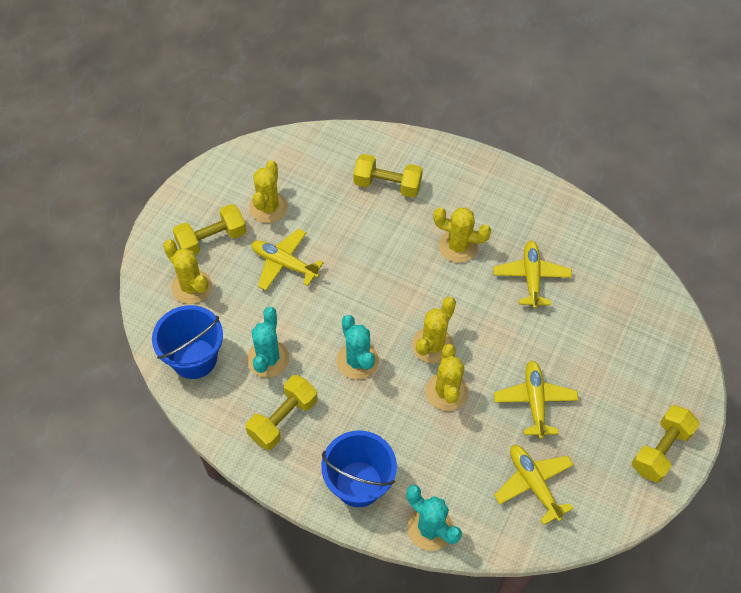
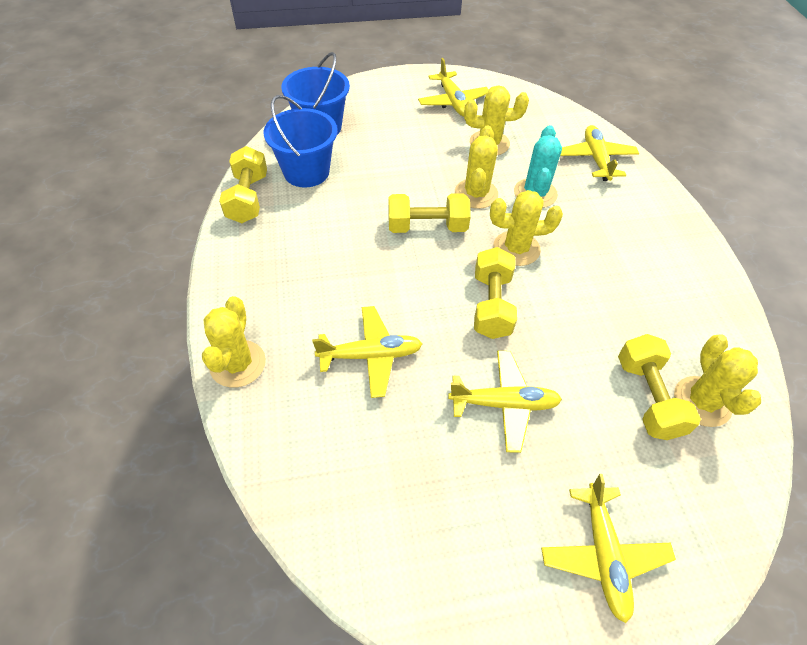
turquoise cactus: [247,307,289,378] [337,315,379,380] [406,485,462,551] = 3 -> [514,125,562,208] = 1
yellow plane: [251,229,324,291] [493,241,572,309] [494,361,579,439] [494,445,574,525] = 4 -> [312,306,422,398] [418,58,489,117] [448,351,562,453] [541,474,676,623] [560,125,639,181] = 5

